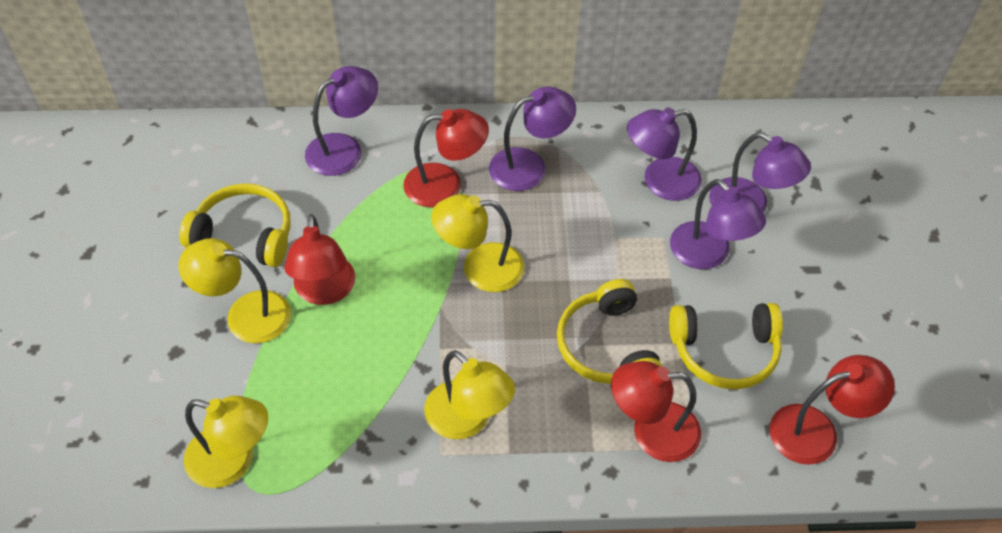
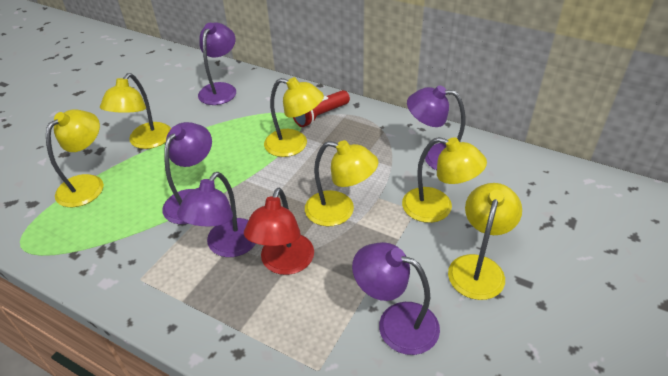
red flashlight: none = 0 -> [293,90,350,127] = 1
red lamp: [284,214,355,305] [403,109,489,208] [611,361,701,462] [770,355,895,465] = 4 -> [244,188,314,275] = 1
yellow headphones: [179,183,291,267] [557,279,662,384] [669,303,783,389] = 3 -> none = 0
yellow lamp: [179,238,291,343] [184,396,268,488] [424,350,515,439] [431,194,524,292] = 4 -> [46,109,104,207] [100,73,171,149] [264,77,324,157] [305,140,378,226] [402,137,487,223] [448,183,522,300] = 6

